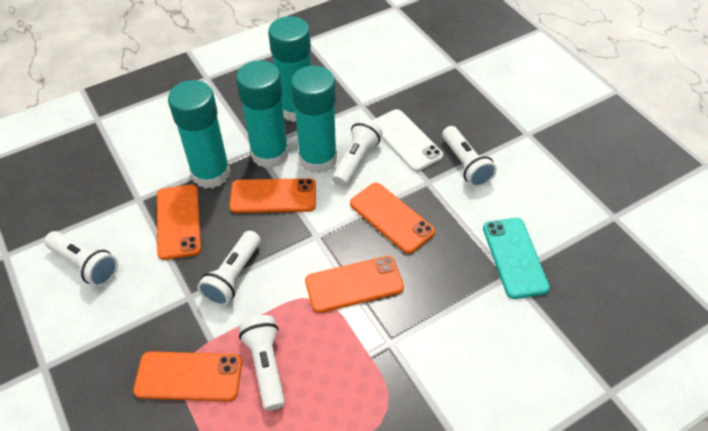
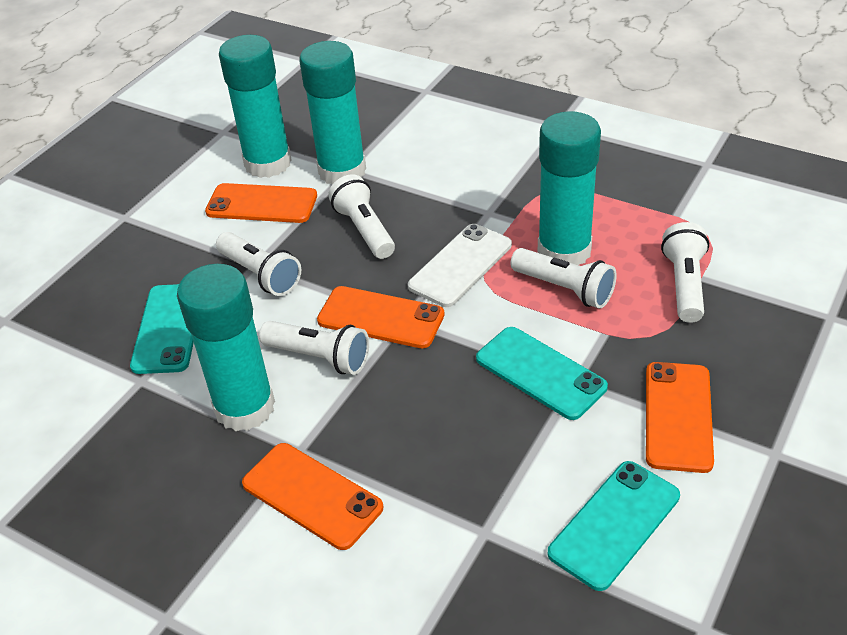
orange phone: [133,351,242,402] [157,185,201,260] [229,178,316,213] [305,256,404,313] [350,183,435,254] = 5 -> [205,183,317,223] [242,443,383,550] [317,286,445,348] [646,362,714,473] = 4
turquoise phone: [483,218,550,299] = 1 -> [130,284,194,374] [476,327,608,420] [548,461,680,591] = 3

